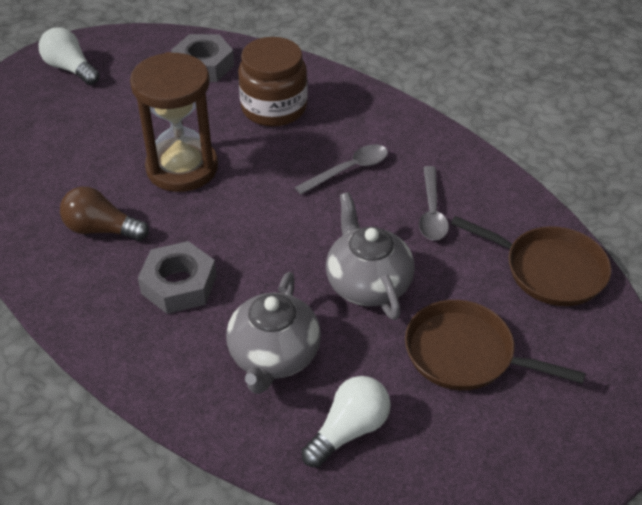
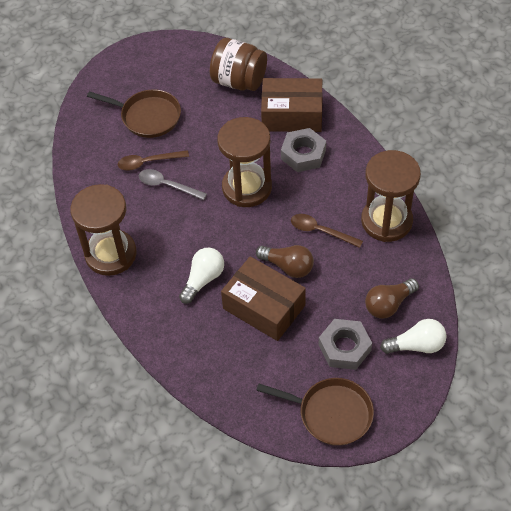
brown box: none = 0 -> [221,256,306,341] [261,78,323,132] = 2
brown hourglass: [130,52,218,192] = 1 -> [70,184,137,276] [217,117,272,207] [361,150,421,242] = 3
brown light bulb: [60,187,149,241] = 1 -> [256,245,314,278] [365,278,419,319] = 2
brown spoon: none = 0 -> [118,150,189,171] [291,214,363,248] = 2
grey spoon: [295,144,388,195] [419,166,449,240] = 2 -> [139,169,207,200] = 1
grey teapot: [226,272,321,394] [326,192,415,320] = 2 -> none = 0

